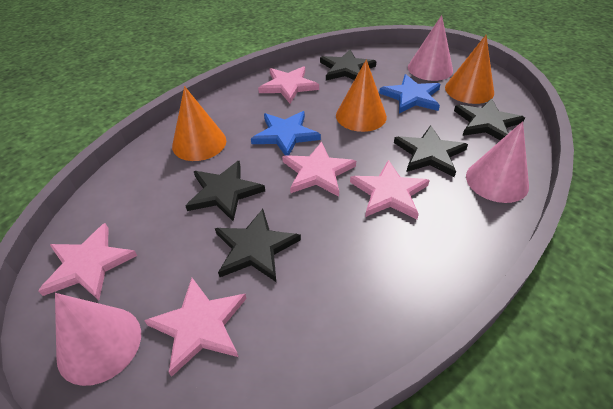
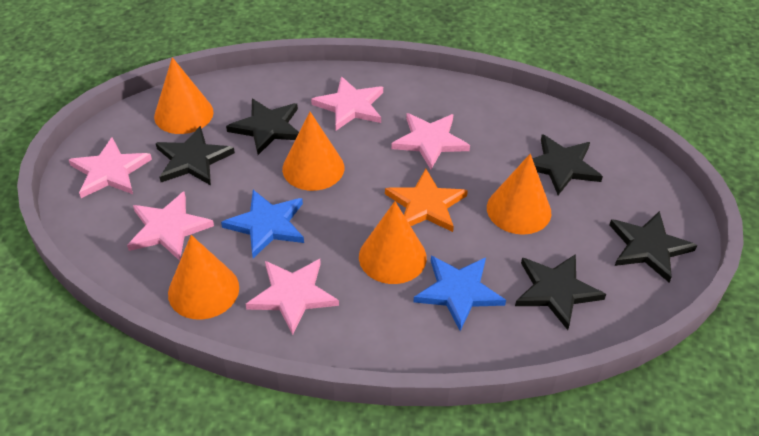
orange cone: [172,86,226,161] [336,59,387,132] [445,35,494,104] = 3 -> [154,57,214,134] [168,235,239,320] [282,112,344,191] [359,201,427,284] [487,154,551,235] = 5
orange star: none = 0 -> [385,169,468,232] = 1
pink cone: [55,293,141,386] [408,15,453,81] [466,121,529,203] = 3 -> none = 0

